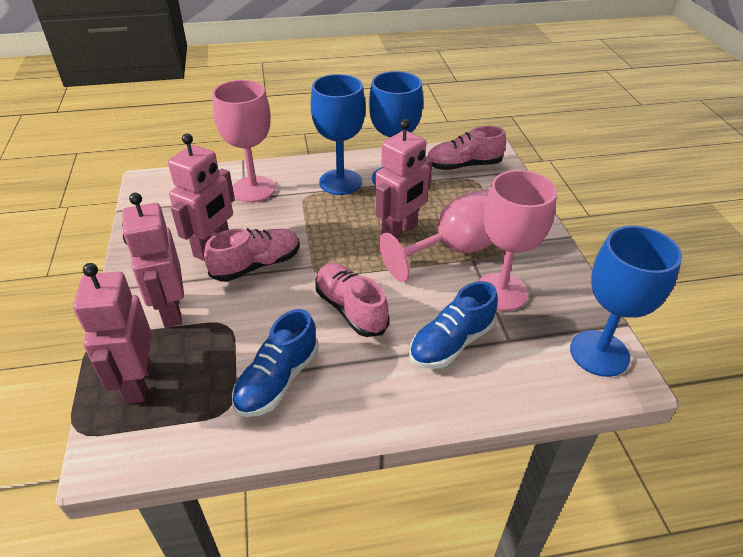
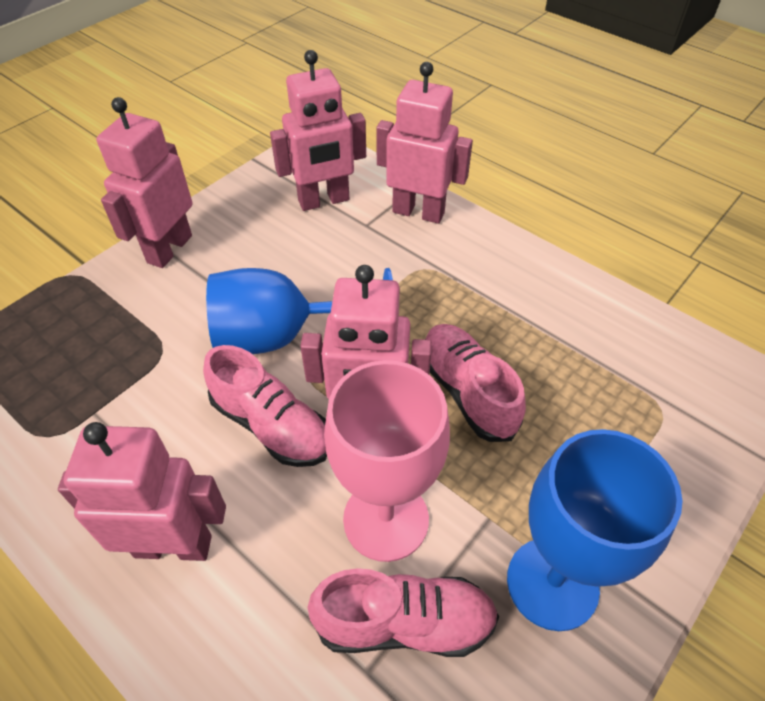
blue goblet: [311,74,366,195] [369,71,423,184] [570,226,682,377] = 3 -> [206,268,393,354] [507,429,683,631] = 2
blue shoe: [232,309,319,417] [409,281,498,369] = 2 -> none = 0
pink goblet: [212,80,275,202] [379,189,493,282] [477,170,557,311] = 3 -> [324,360,450,562] = 1
pink robot: [73,263,152,404] [122,193,184,328] [168,134,235,261] [375,119,432,239] = 4 -> [58,422,226,561] [96,97,192,268] [270,50,366,211] [300,265,432,399] [376,62,473,224] = 5

